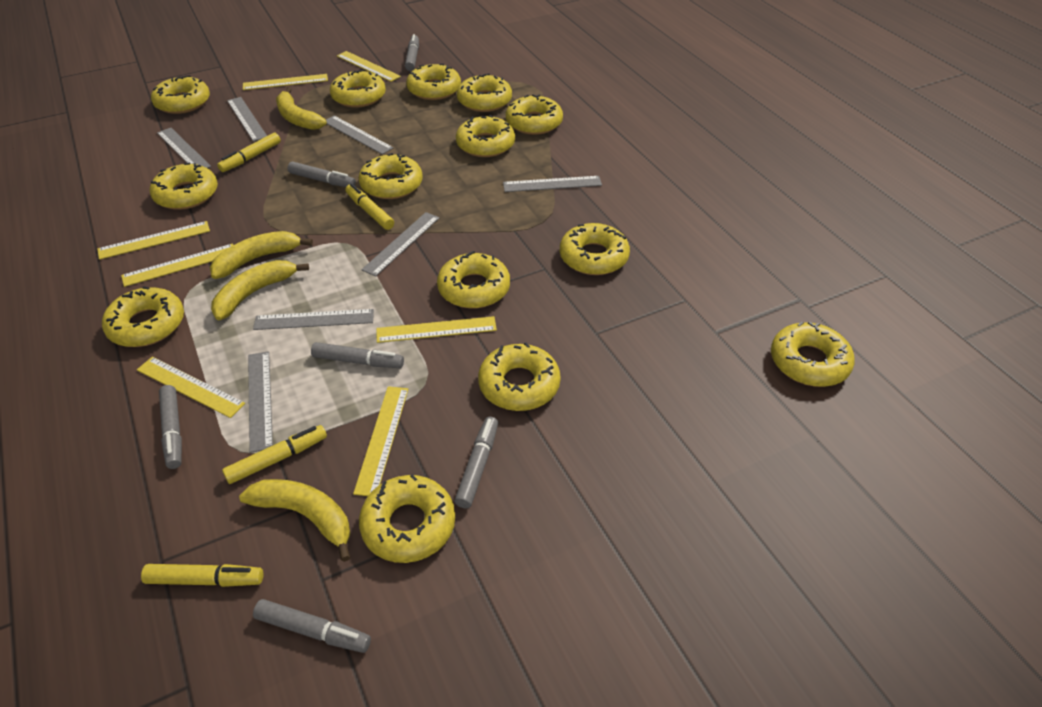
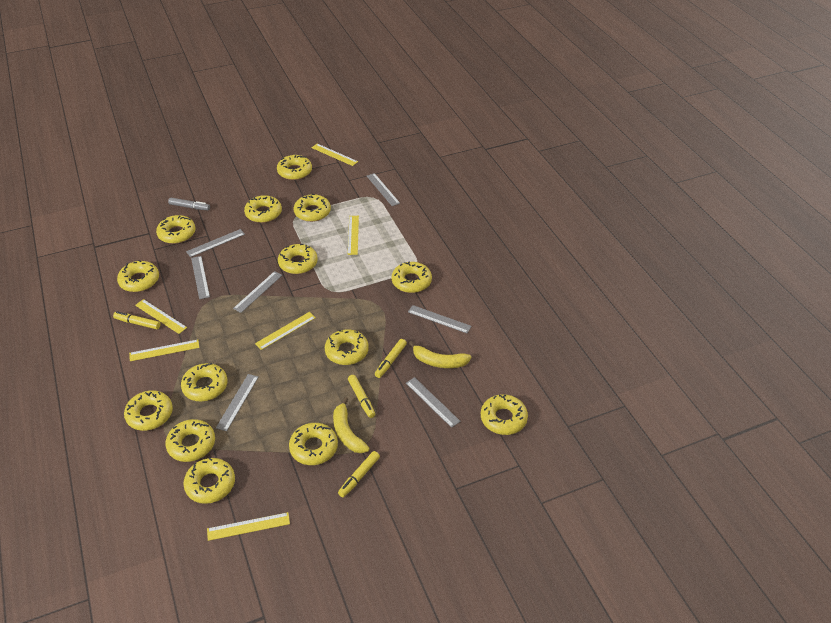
grey marker: [159,385,182,469] [253,599,371,653] [288,162,356,187] [311,342,404,368] [405,34,419,71] [454,417,498,508] = 6 -> [168,198,210,210] = 1
yellow banana: [210,231,313,279] [211,260,309,321] [239,479,351,562] [276,87,327,130] = 4 -> [333,397,370,453] [409,341,471,368] = 2
yellow ruler: [97,221,210,260] [121,243,233,287] [137,357,245,418] [243,74,328,90] [337,51,401,82] [353,386,408,496] [376,316,497,343] = 7 -> [129,340,199,361] [135,299,187,334] [207,512,290,541] [255,312,316,350] [312,144,358,166] [348,216,359,255] = 6

